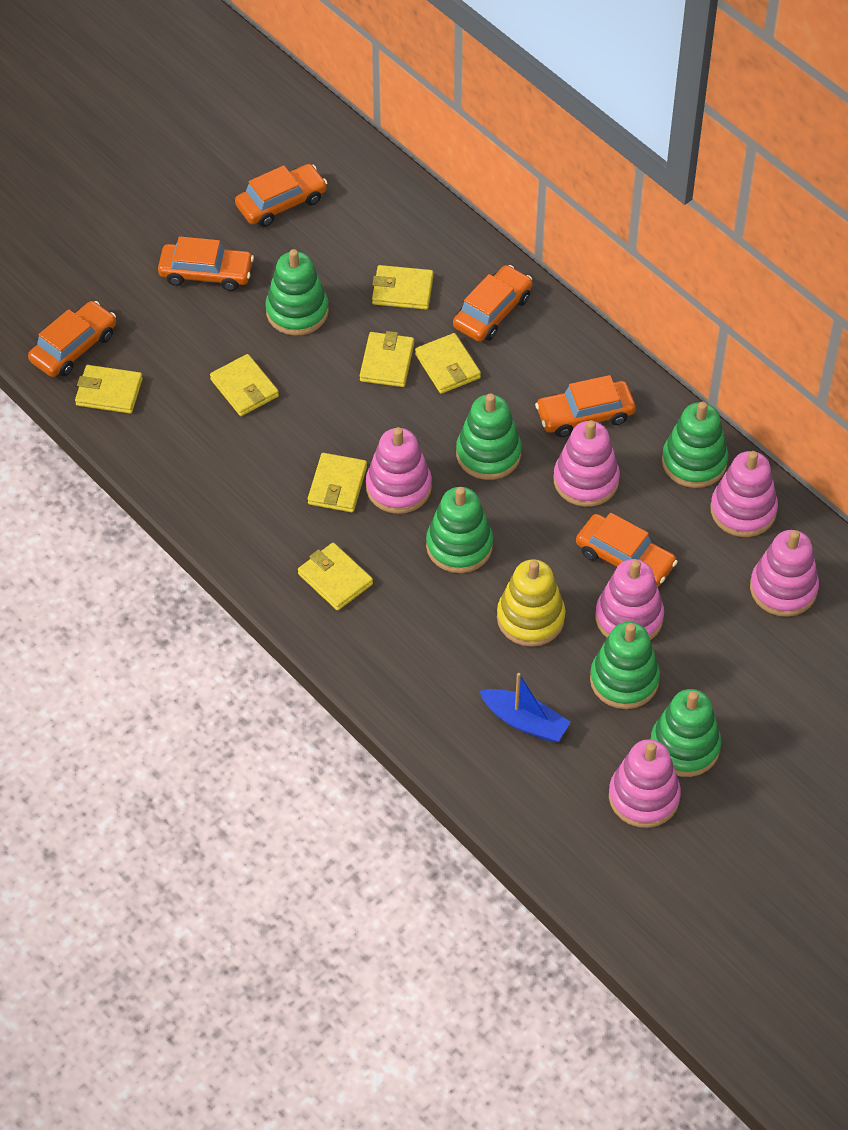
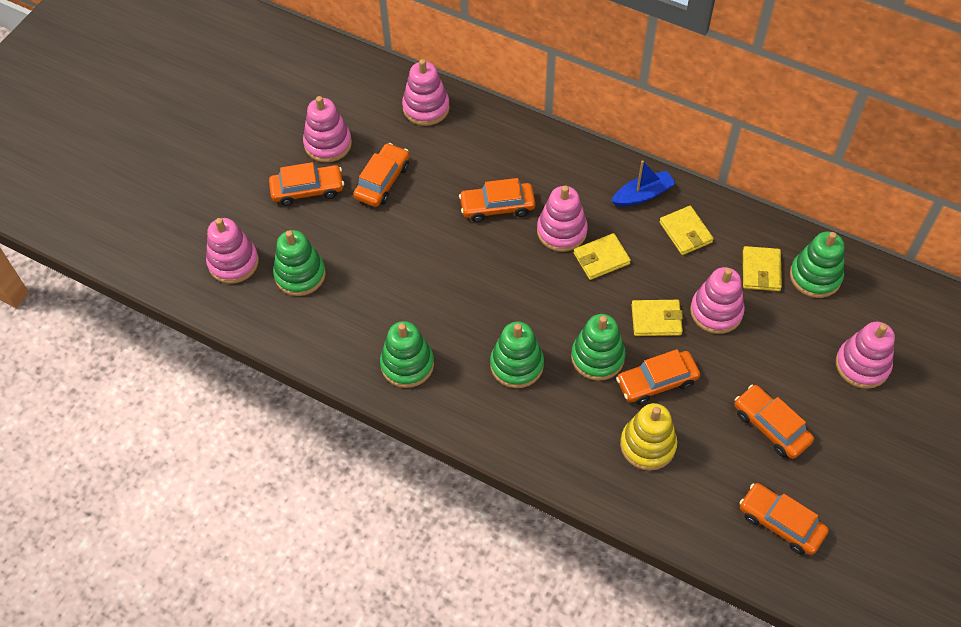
green stacking toy: [265,249,329,336] [426,487,493,573] [456,393,522,480] [590,622,660,709] [650,689,721,777] [662,402,728,488] = 6 -> [273,230,326,296] [380,321,434,388] [490,322,544,388] [571,314,626,381] [790,231,844,298] = 5
yellow wallet: [75,365,143,414] [210,354,279,416] [298,543,373,611] [308,453,367,513] [360,331,414,387] [372,265,434,310] [415,333,481,394] = 7 -> [574,233,631,280] [632,300,683,336] [659,206,714,255] [743,246,782,291] = 4

